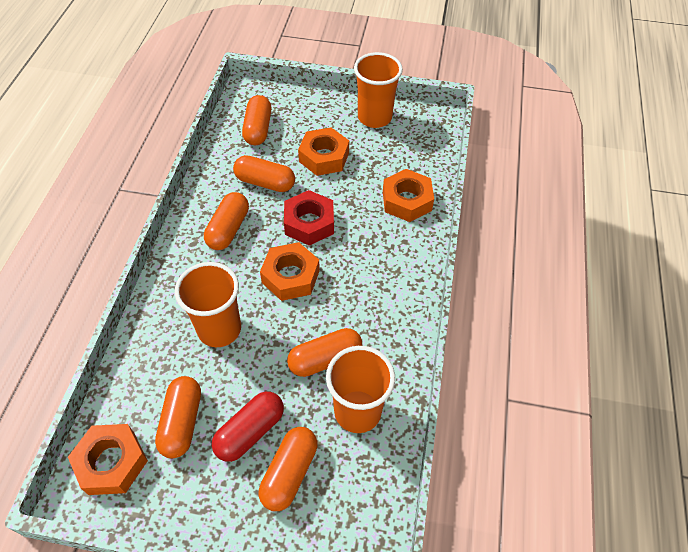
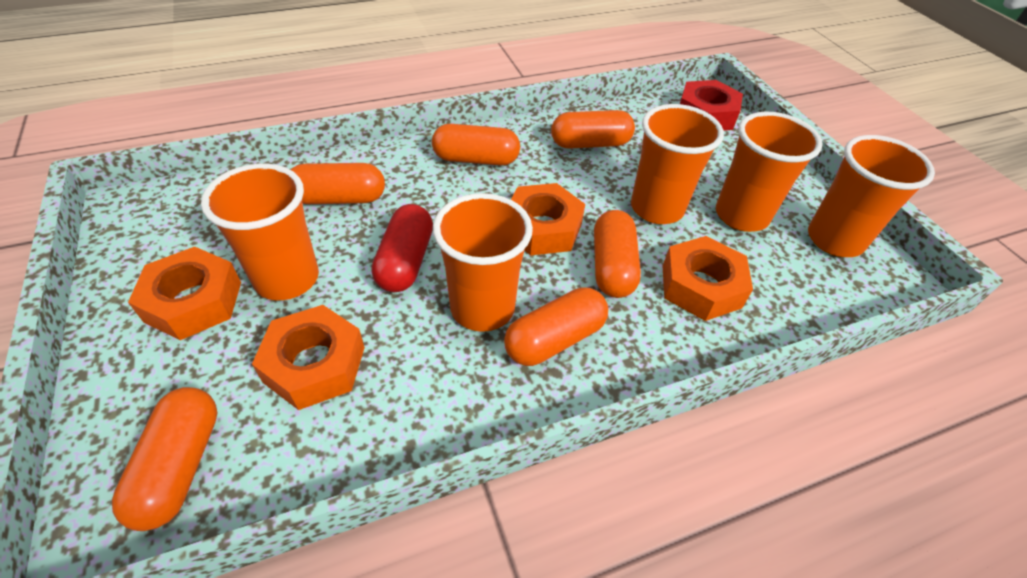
orange cup: [175,262,241,347] [326,346,395,433] [354,52,403,128] = 3 -> [201,164,319,300] [433,193,533,332] [631,104,724,224] [716,112,823,232] [808,135,935,257] = 5

